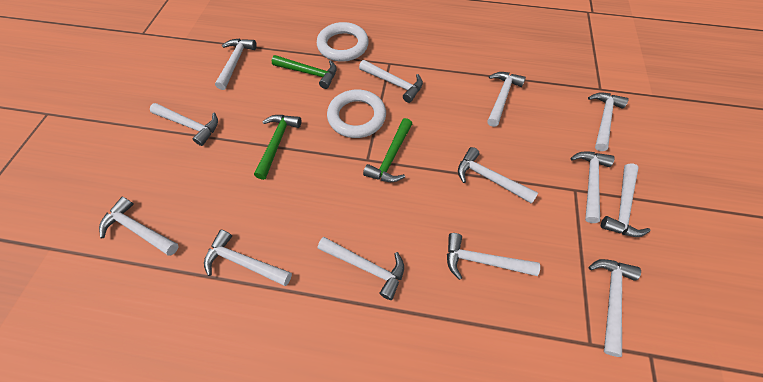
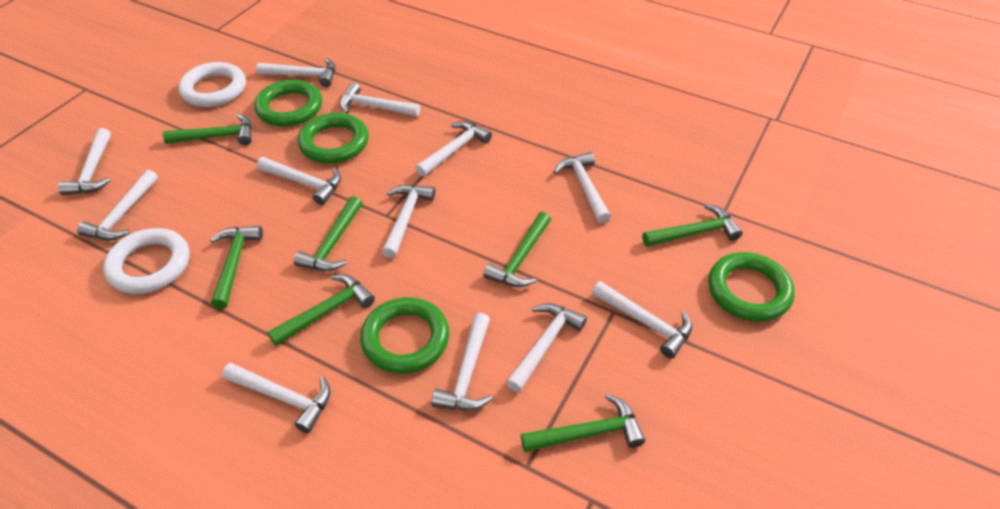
green hammer: [254,115,301,180] [272,55,337,89] [363,118,412,182] = 3 -> [163,114,252,145] [210,226,263,309] [267,274,375,346] [294,196,362,271] [483,212,551,287] [521,394,645,452] [642,204,743,247] = 7
green ring: none = 0 -> [254,80,322,127] [298,113,369,163] [360,297,449,374] [708,252,795,322] = 4
white hammer: [99,197,179,256] [150,103,218,146] [204,230,292,286] [215,39,257,90] [318,237,404,300] [359,60,423,103] [447,233,540,280] [458,147,538,204] [487,72,526,127] [571,151,614,223] [588,92,629,151] [589,259,641,357] [601,164,650,237] = 13 -> [58,128,111,195] [77,170,158,240] [222,363,330,433] [256,58,335,87] [257,157,341,205] [340,83,420,117] [382,184,435,258] [416,121,492,177] [431,313,492,410] [506,303,587,392] [553,152,611,223] [592,281,692,359] = 12

